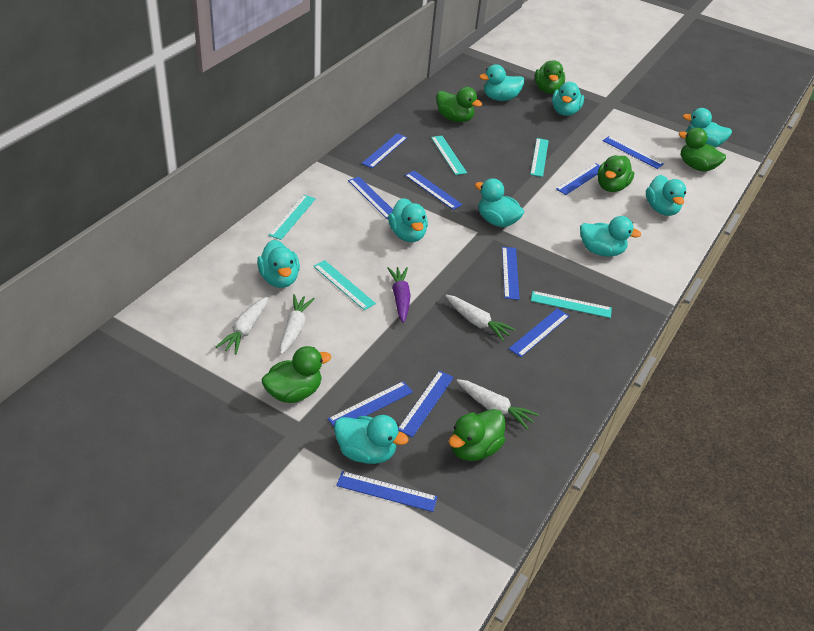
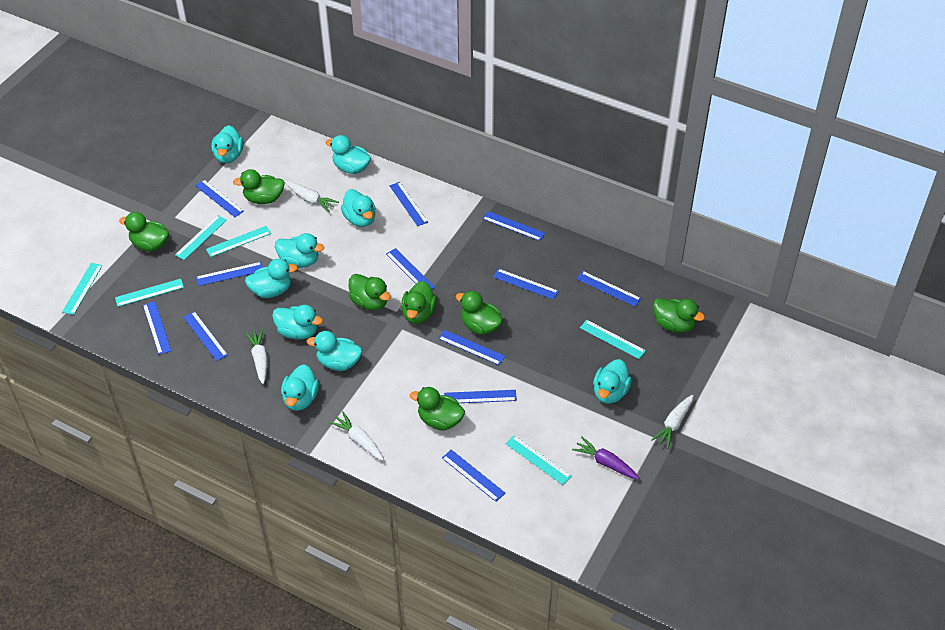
blue ruler: [328,381,413,426] [336,471,437,512] [348,177,393,219] [361,133,408,168] [398,371,454,437] [405,171,462,210] [502,247,520,300] [509,308,569,357] [556,163,600,195] [603,136,664,169] = 10 -> [143,301,172,355] [183,311,228,361] [195,180,244,217] [196,262,263,286] [386,248,435,289] [390,182,428,226] [438,330,505,365] [442,450,505,502] [444,390,517,403] [482,211,545,241] [493,268,559,300] [576,271,641,307] = 12
green duck: [262,346,331,403] [436,87,482,122] [449,409,505,461] [535,60,565,94] [598,155,634,192] [679,128,726,172] = 6 -> [119,212,169,251] [233,169,285,204] [349,274,390,311] [401,281,437,324] [410,387,465,430] [456,291,503,335] [653,298,705,333] = 7
turquoise ruler: [269,195,316,240] [313,260,376,310] [431,136,467,175] [530,138,549,177] [531,291,612,318] = 5 -> [62,263,103,315] [115,279,184,307] [175,215,227,260] [206,226,271,257] [506,435,572,485] [580,320,646,359] = 6

